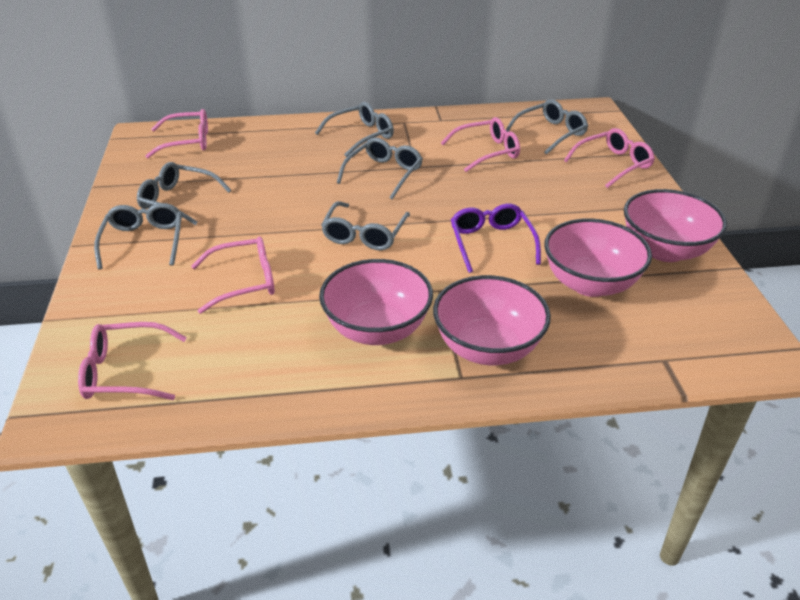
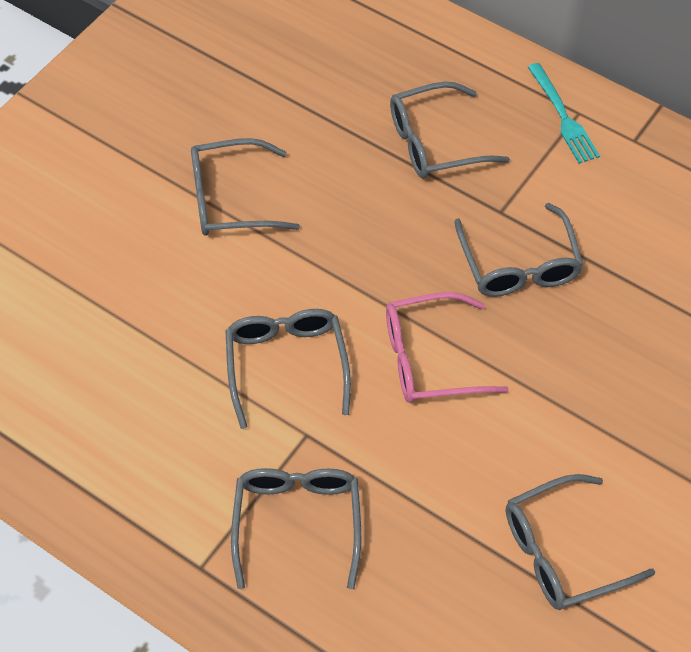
pink bowl: [319,259,433,345] [433,275,551,365] [544,218,652,297] [624,189,727,262] = 4 -> none = 0
pink glasses: [78,322,187,400] [146,109,208,158] [191,237,275,314] [441,117,520,172] [564,128,655,188] = 5 -> [386,292,509,403] = 1
purple glasses: [451,204,541,273] = 1 -> none = 0
turquoise fork: none = 0 -> [528,63,600,164] = 1

